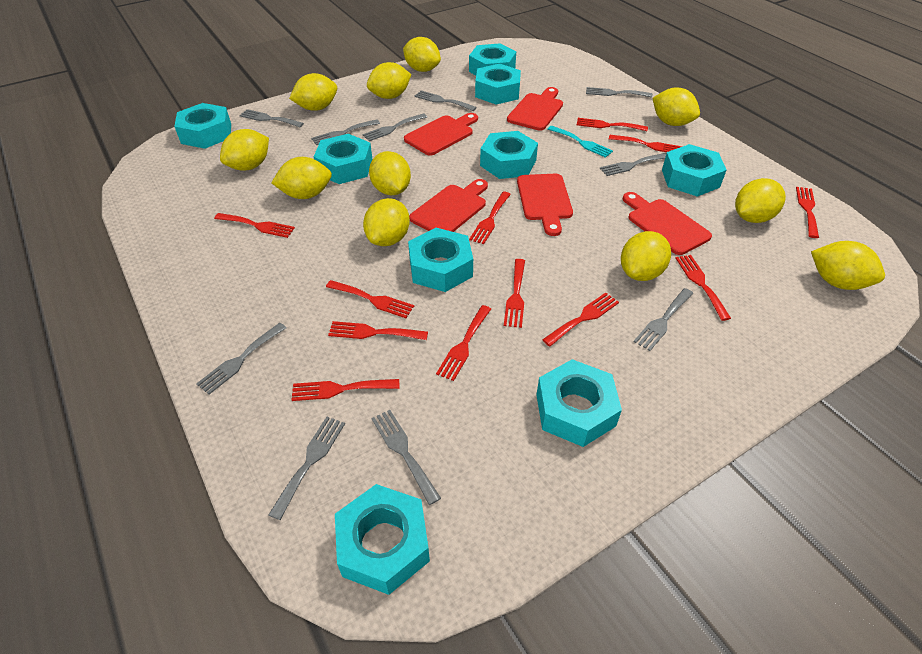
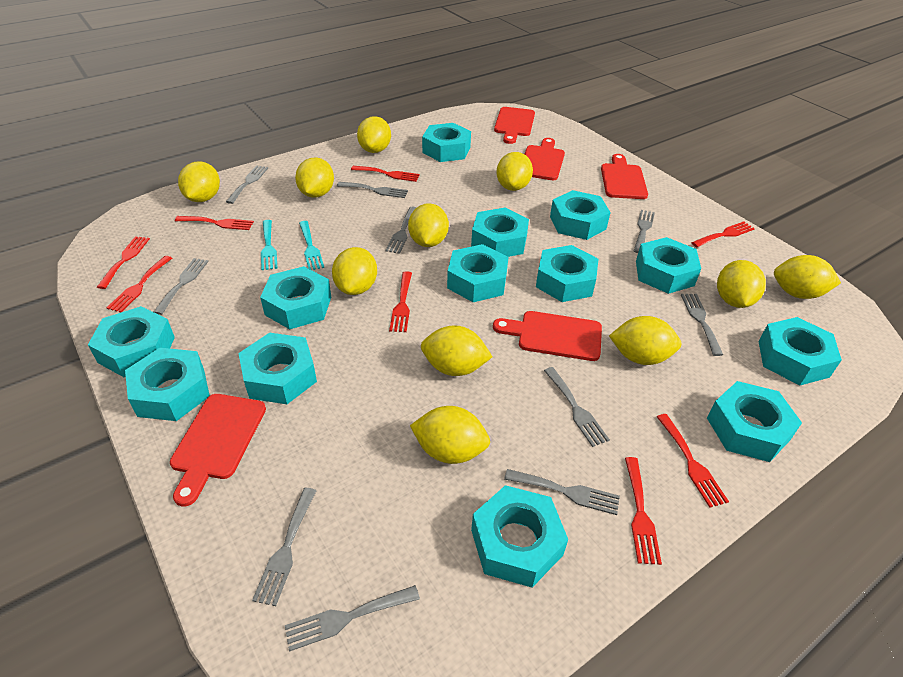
red fork: [214,213,295,238] [292,379,399,401] [326,280,414,318] [328,321,428,340] [436,305,491,381] [469,192,511,244] [504,259,525,328] [542,293,619,346] [577,118,648,131] [609,135,682,152] [675,255,731,321] [796,187,819,238] = 12 -> [97,236,150,289] [106,256,172,313] [175,216,254,230] [351,166,420,182] [389,271,412,332] [625,457,662,565] [657,414,729,508] [691,222,755,247] = 8
turquoise fork: [548,126,613,158] = 1 -> [261,220,277,270] [299,221,324,270] = 2
turquoise nut: [174,103,231,149] [314,134,372,184] [335,484,430,595] [408,228,473,292] [469,43,516,75] [475,64,521,105] [480,131,538,179] [536,359,622,447] [662,144,727,197] = 9 -> [88,306,175,377] [125,348,210,421] [238,333,317,404] [260,266,331,329] [422,123,471,162] [447,244,508,302] [471,208,529,257] [471,485,568,588] [536,245,598,302] [550,190,611,240] [636,237,701,294] [707,381,802,462] [758,317,842,386] = 13

